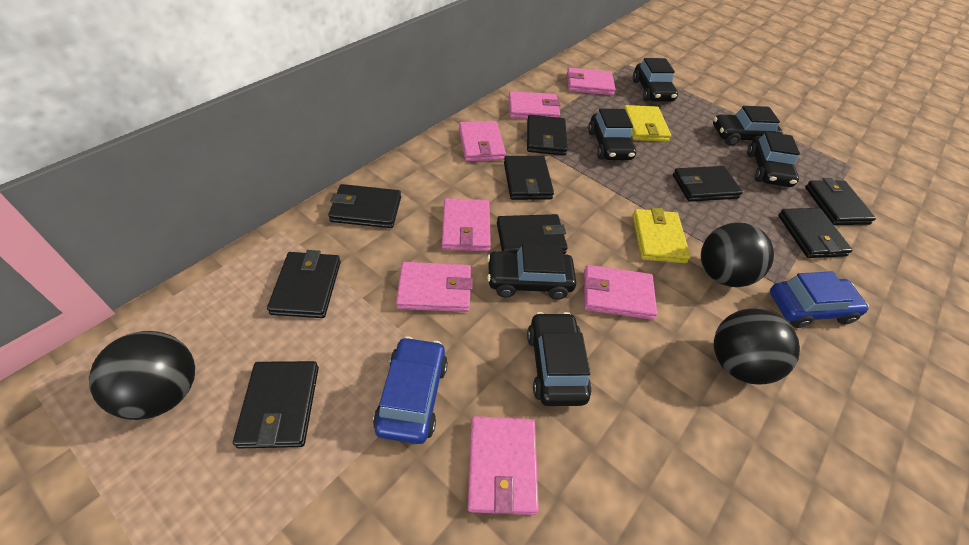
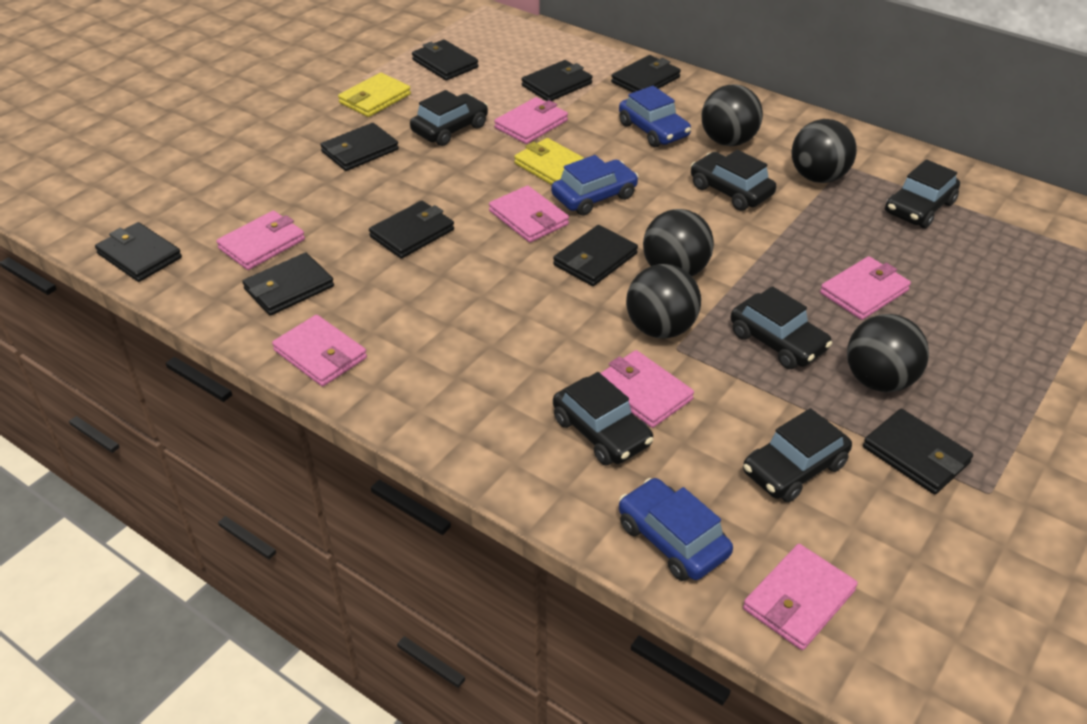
black ball: [89,331,195,420] [701,223,774,287] [714,308,800,384] = 3 -> [626,264,701,339] [643,209,714,276] [701,84,763,146] [791,119,857,183] [847,314,929,392] = 5
blue car: [373,336,448,444] [770,271,869,328] = 2 -> [551,155,639,216] [619,86,691,147] [619,478,733,581] = 3

